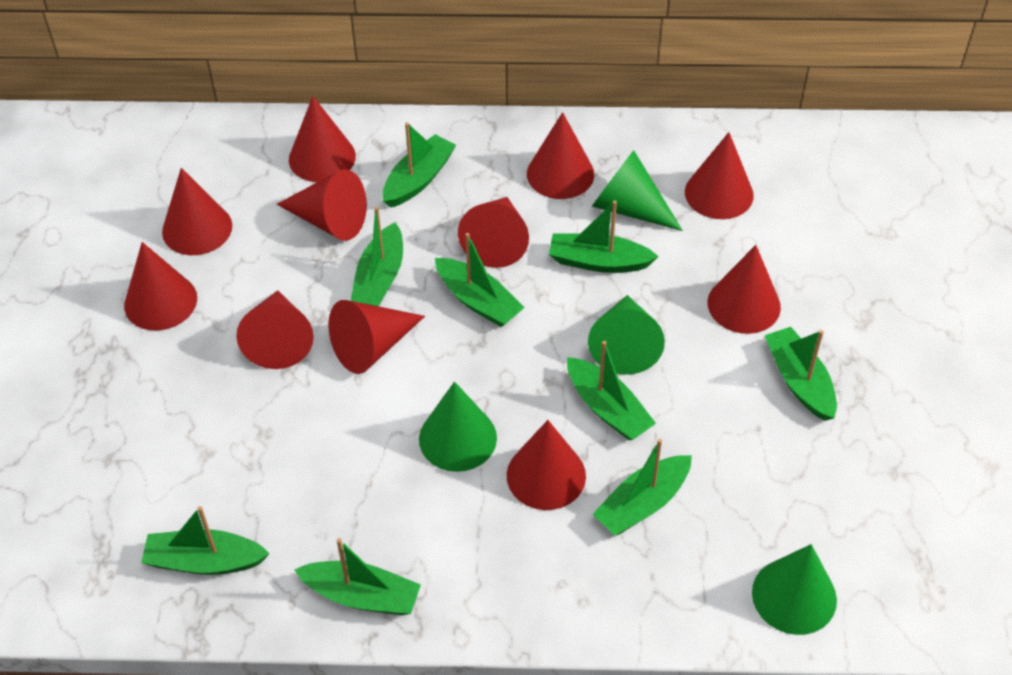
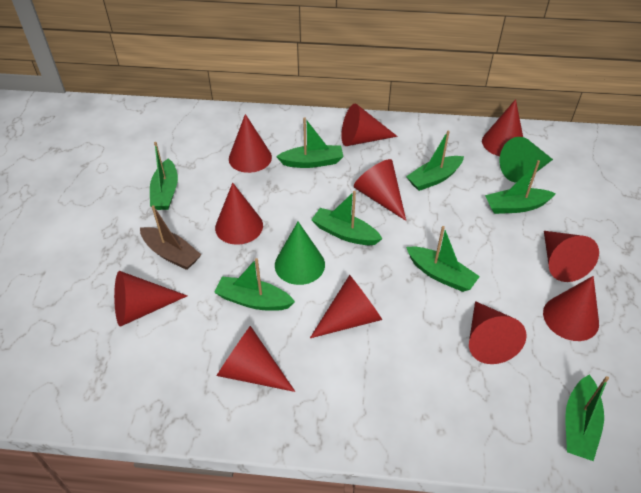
brown boat: none = 0 -> [140,205,201,270] = 1
green boat: [141,506,270,575] [294,538,421,615] [351,207,403,306] [382,122,456,208] [435,233,525,327] [549,200,659,273] [567,341,656,440] [593,439,692,536] [765,327,837,421] = 9 -> [150,142,178,210] [214,258,295,311] [276,117,344,168] [311,191,382,245] [406,130,464,191] [406,226,480,292] [485,160,556,214] [565,374,609,461] = 8
green cone: [419,382,497,472] [588,295,665,375] [592,150,683,231] [752,544,837,635] = 4 -> [275,222,325,285] [500,137,553,183] = 2

